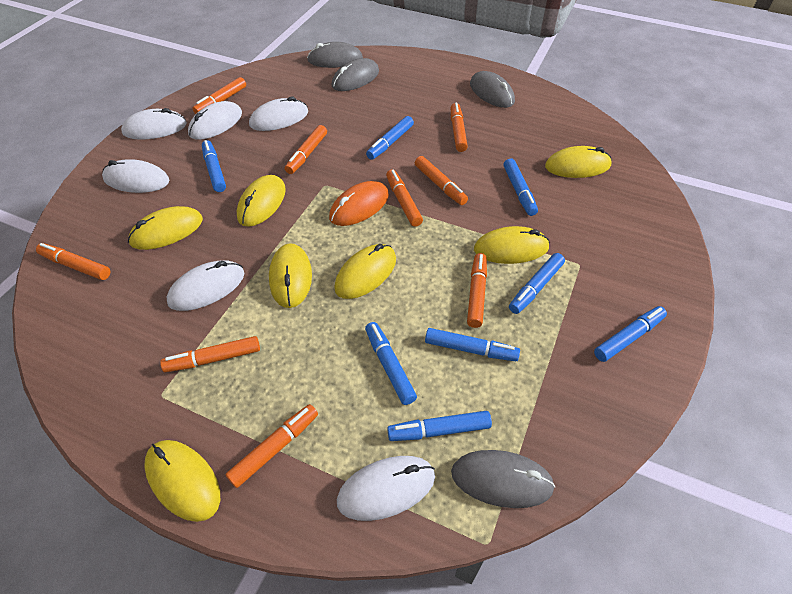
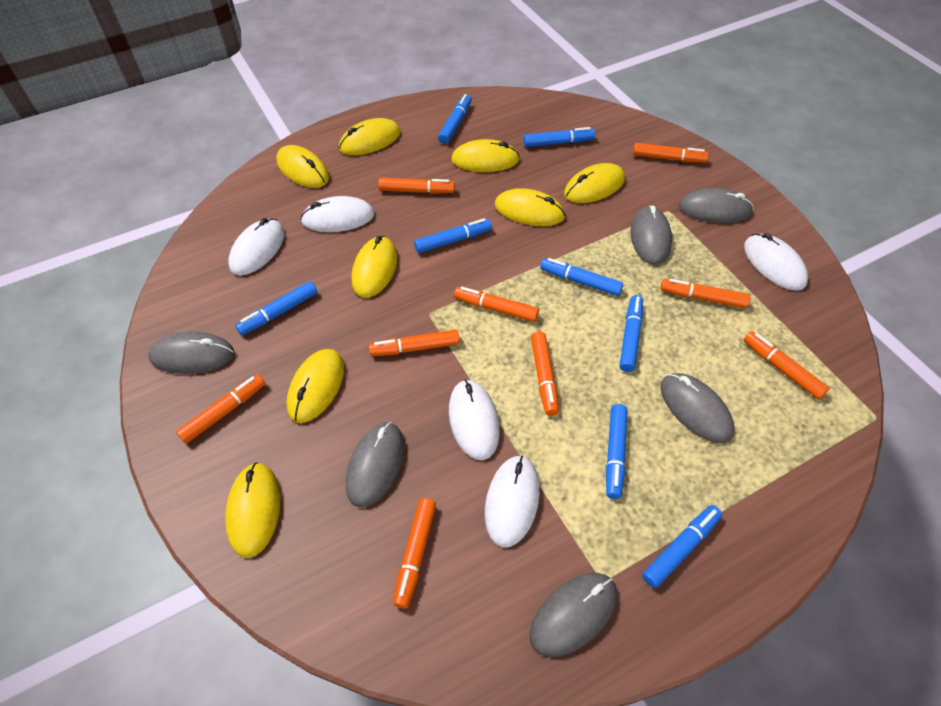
grey mouse: [307,42,363,68] [332,58,379,91] [451,450,555,508] [470,71,515,108] = 4 -> [148,332,234,374] [346,422,404,507] [530,573,617,657] [631,205,672,265] [660,373,735,443] [679,188,754,223] = 6
orange mouse: [329,181,389,226] = 1 -> none = 0
white mouse: [102,159,169,193] [121,108,187,140] [166,260,244,311] [188,101,242,140] [249,96,308,131] [337,456,435,521] = 6 -> [228,218,285,275] [300,196,375,232] [449,379,500,460] [485,456,539,547] [744,233,808,290] = 5
yellow mouse: [128,206,203,250] [144,440,220,522] [237,175,286,227] [269,243,312,308] [334,244,396,299] [474,226,550,264] [545,146,612,178] = 7 -> [225,463,280,558] [276,145,329,188] [286,349,344,423] [339,118,401,155] [352,236,397,298] [451,139,520,172] [495,188,566,226] [564,163,625,203] = 8

